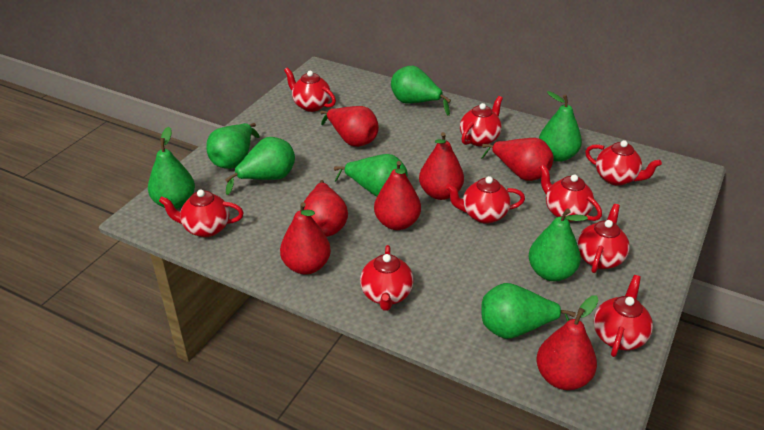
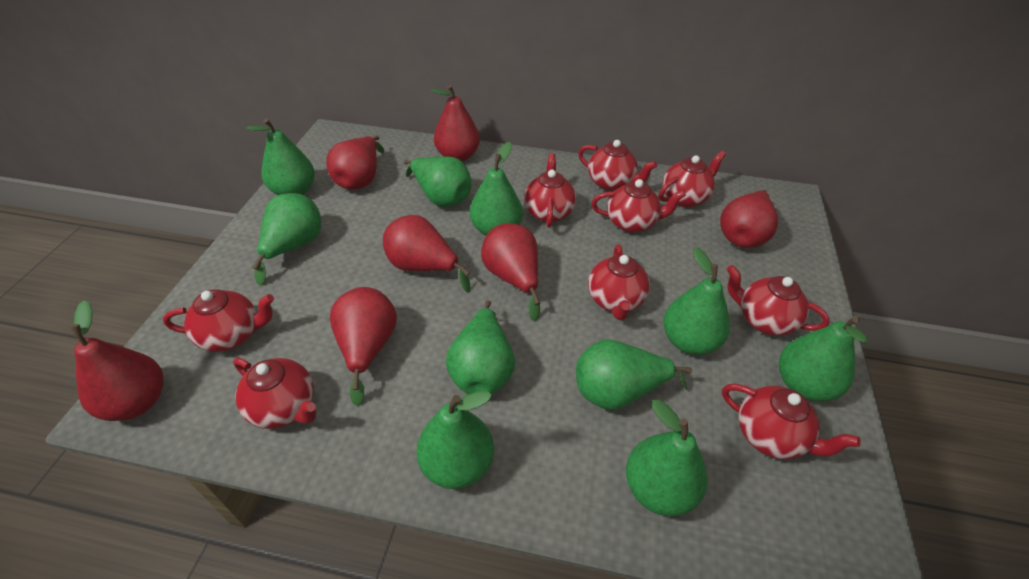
green pear: [148,127,195,209] [206,123,259,169] [225,137,295,195] [334,154,407,197] [391,66,451,116] [481,283,576,339] [529,208,588,281] [539,91,582,162] = 8 -> [247,119,315,195] [252,193,321,286] [404,157,471,207] [416,391,494,489] [446,300,515,394] [470,142,523,236] [576,340,692,410] [626,399,708,516] [663,247,730,355] [779,316,868,401] = 10

